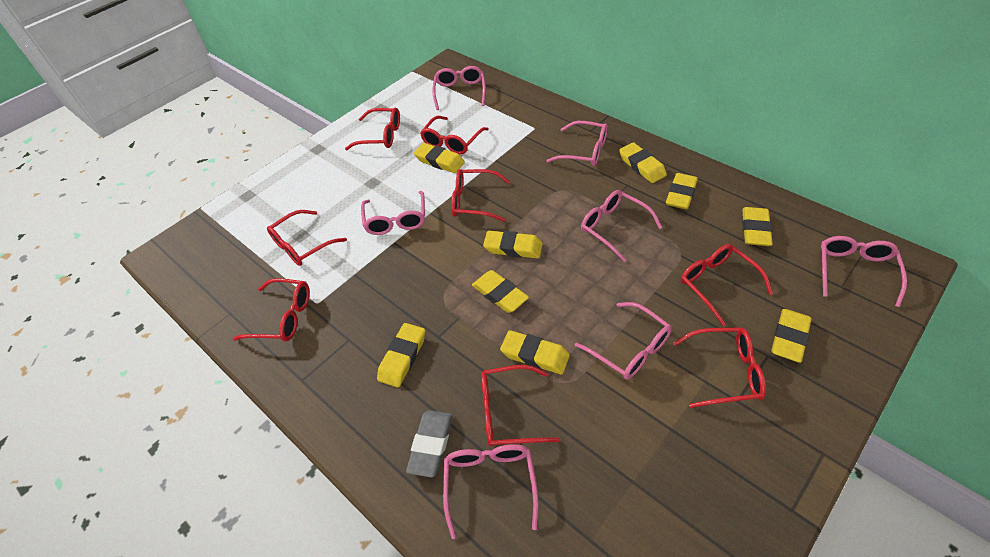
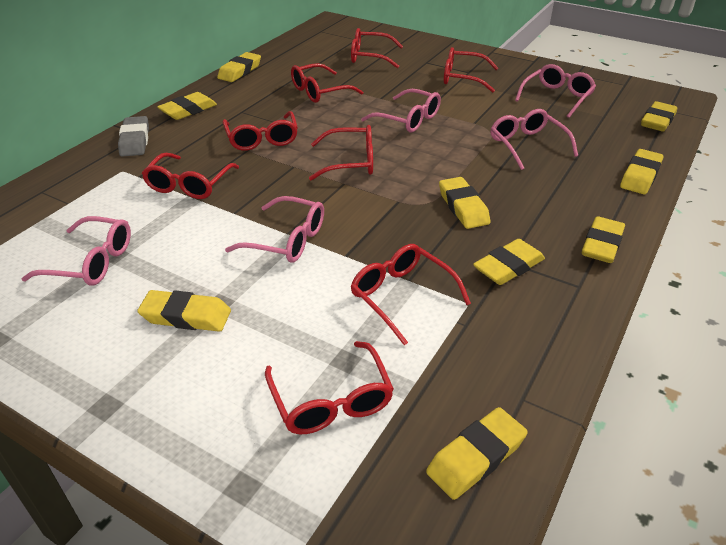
pink glasses: [361,191,425,235] [432,66,486,110] [443,444,539,539] [546,121,608,166] [575,302,672,379] [581,190,662,262] [821,236,907,307] = 7 -> [21,216,131,286] [225,196,324,263] [361,89,441,132] [491,109,578,170] [515,64,596,118] = 5

